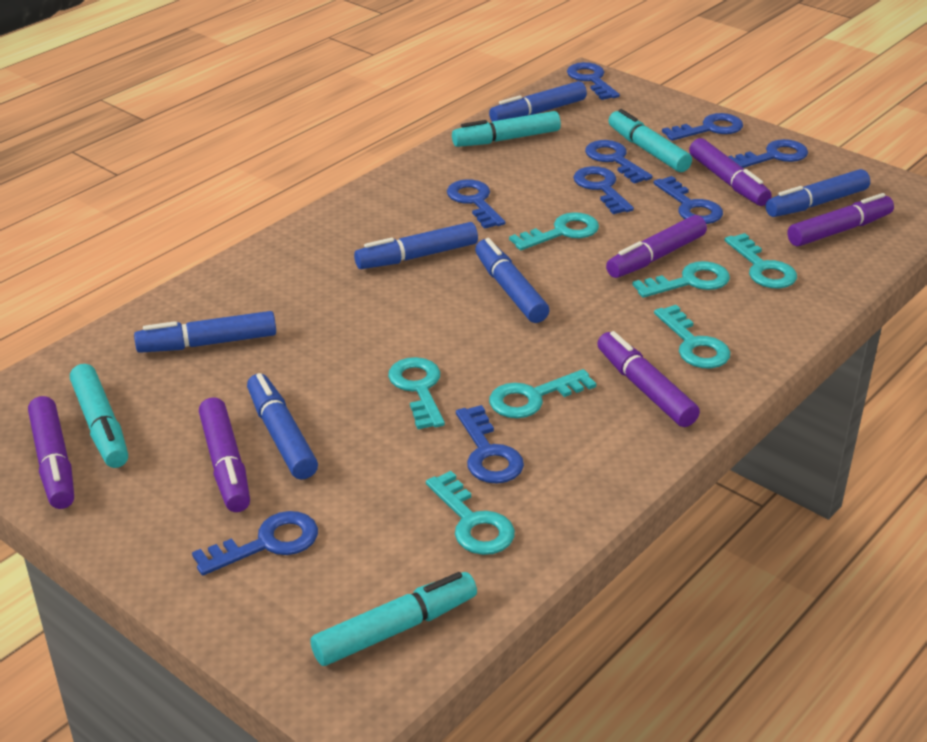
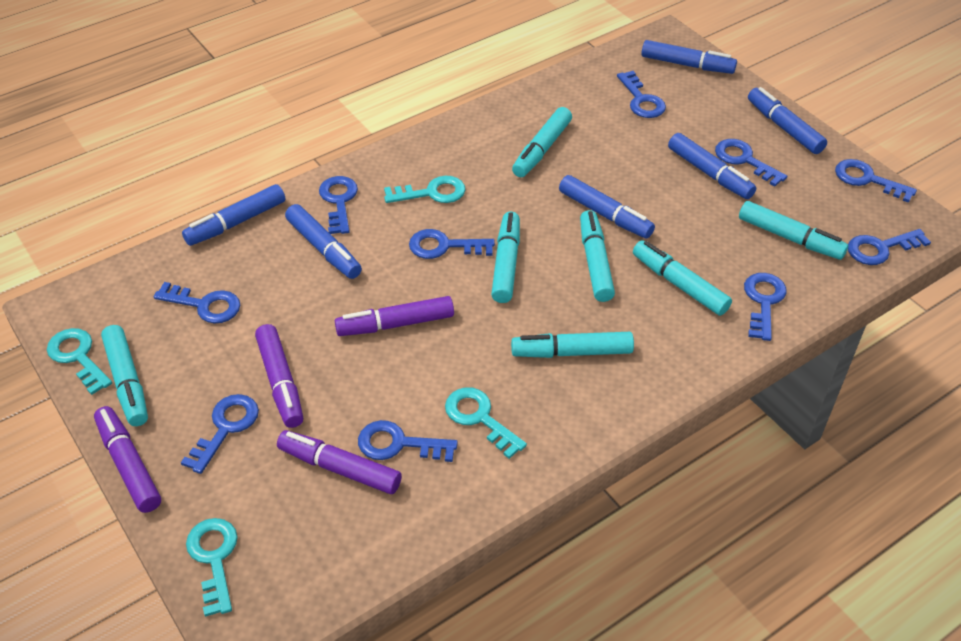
blue key: [192,511,318,576] [447,179,505,229] [456,405,524,484] [567,62,620,100] [573,166,634,214] [585,140,653,184] [653,176,723,224] [662,113,743,141] [728,139,808,168] = 9 -> [154,282,240,324] [181,394,259,474] [319,176,358,234] [358,420,458,462] [409,229,495,259] [617,71,666,118] [715,139,787,187] [744,273,787,341] [835,159,917,203] [848,229,931,265] = 10
purple marker: [28,396,74,509] [199,398,250,512] [597,331,700,427] [606,215,707,278] [689,138,772,206] [787,193,894,246] = 6 -> [94,406,161,513] [255,324,303,428] [277,430,402,494] [335,296,454,336] = 4
turquoise key: [388,357,445,429] [426,471,515,555] [489,369,596,418] [509,212,599,250] [632,261,730,298] [654,305,731,368] [725,233,797,288] = 7 -> [47,328,112,395] [186,518,237,617] [384,176,466,203] [445,387,527,459] = 4
turquoise marker: [70,364,128,468] [310,572,477,666] [452,111,561,147] [608,109,692,172] = 4 -> [101,325,148,426] [491,211,520,303] [511,332,634,358] [512,107,572,177] [580,210,615,302] [633,240,732,316] [739,201,848,260] = 7

